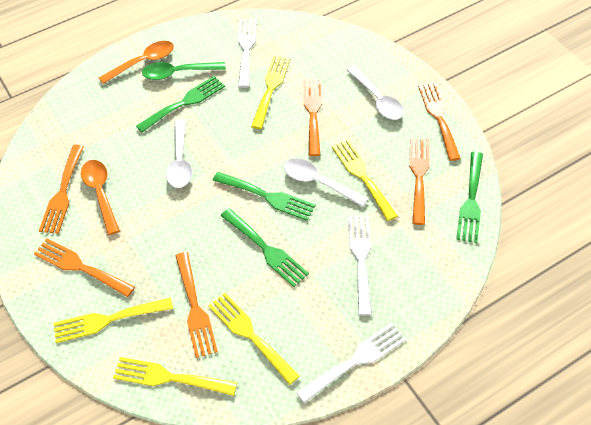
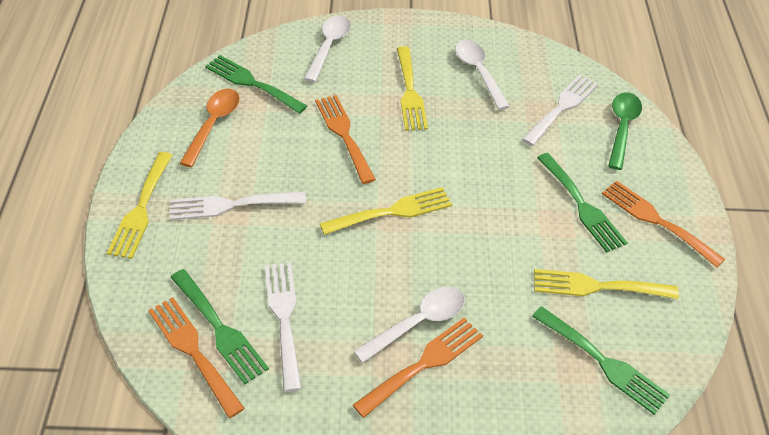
orange fork: [34,238,135,297] [39,145,84,234] [175,252,218,358] [303,79,322,156] [409,138,429,225] [418,83,461,161] = 6 -> [148,297,245,418] [315,95,376,184] [353,317,483,418] [602,180,725,267] = 4
orange spoon: [81,160,120,235] [99,41,174,84] = 2 -> [180,89,240,167] = 1
yellow fork: [54,298,173,343] [113,357,237,396] [208,293,300,385] [251,56,290,129] [332,139,398,221] = 5 -> [107,152,172,259] [320,187,452,235] [397,46,428,131] [534,269,679,299] = 4

